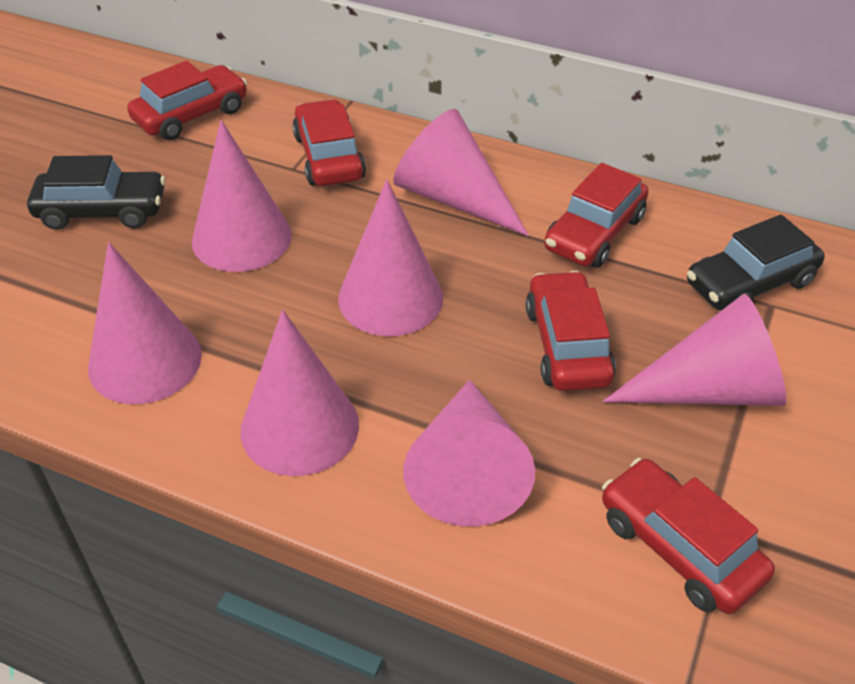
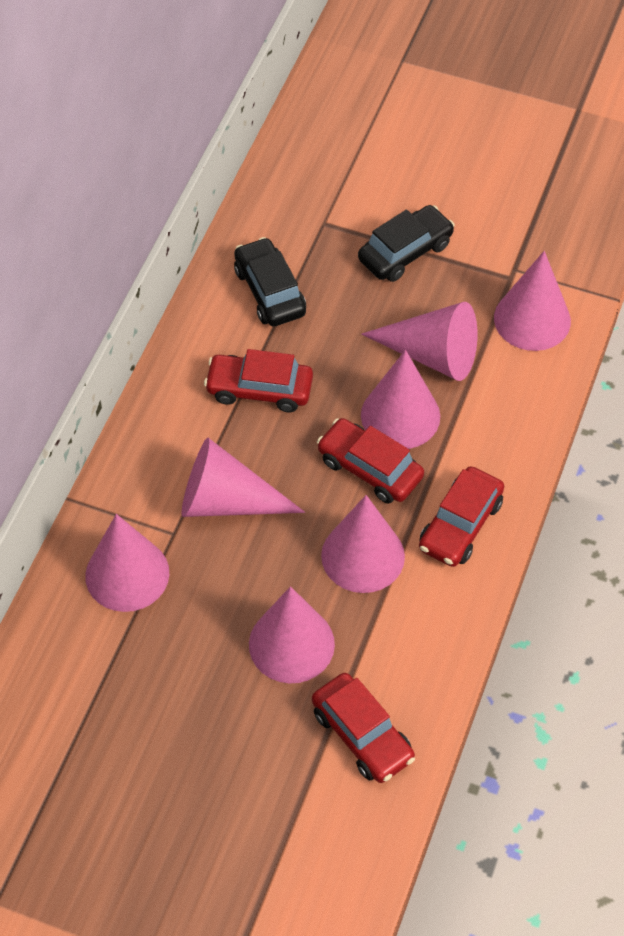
red car: [127,61,247,140] [292,99,366,186] [525,271,616,391] [544,163,649,268] [602,458,775,614] = 5 -> [204,349,313,412] [312,673,415,783] [317,418,424,504] [419,466,504,567] = 4

